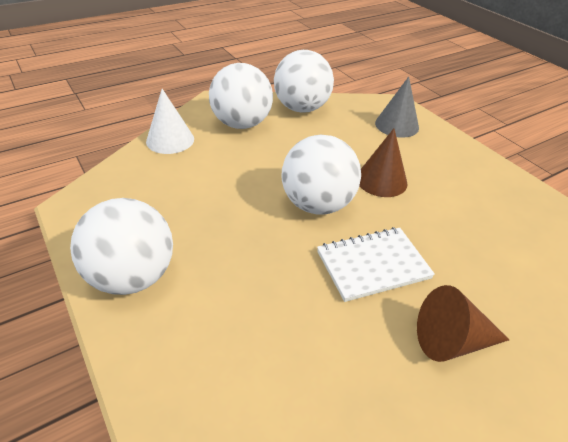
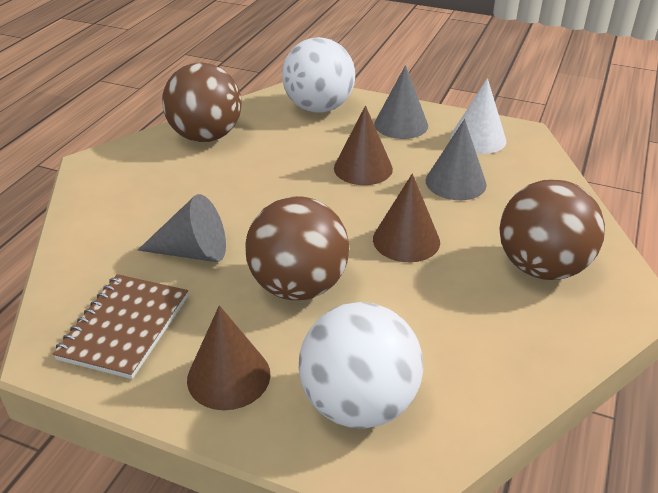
brown ball: none = 0 -> [162,62,242,142] [245,196,349,300] [499,179,605,280] = 3
brown cone: [359,128,407,197] [417,285,509,362] = 2 -> [187,305,270,410] [334,106,393,185] [373,174,440,262] = 3
brown notebook: none = 0 -> [53,274,188,379] = 1
grey cone: [375,77,419,138] = 1 -> [138,194,226,262] [374,65,428,139] [426,119,487,200] = 3
white ball: [70,198,173,295] [209,63,273,129] [274,50,334,112] [282,135,361,215] = 4 -> [282,37,355,113] [299,302,423,428] = 2
white notebook: [317,227,435,302] = 1 -> none = 0

